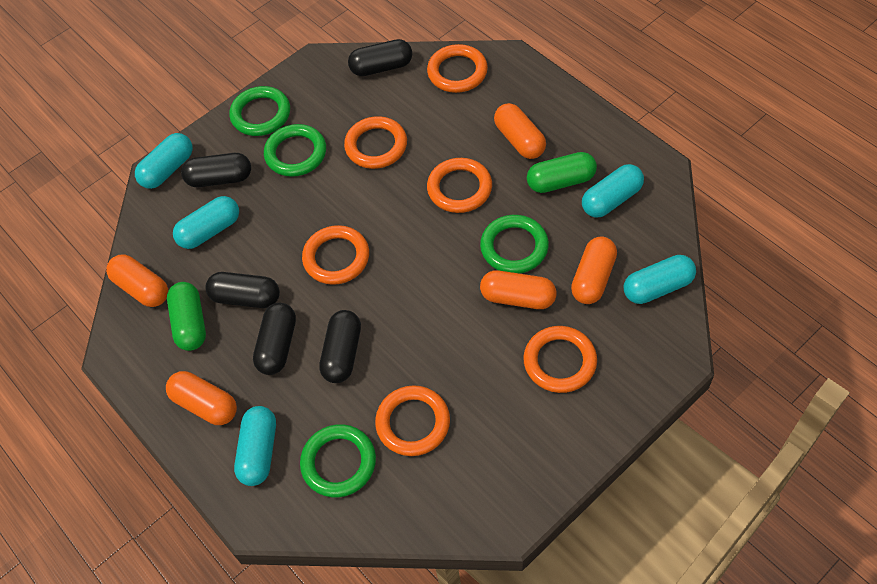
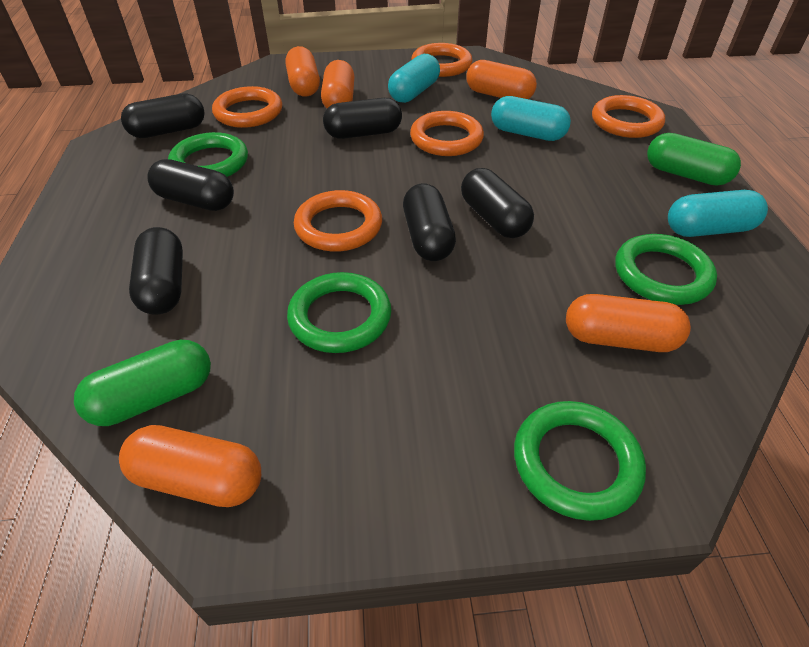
black capsule: [181,153,251,187] [205,272,280,308] [253,303,296,375] [319,310,361,383] [348,39,412,76] = 5 -> [121,93,205,138] [129,227,183,315] [147,159,234,211] [323,98,402,139] [403,183,456,261] [461,168,534,238] = 6
orange ring: [302,225,369,285] [344,116,407,169] [375,385,450,456] [427,44,488,93] [427,158,492,213] [523,326,597,393] = 6 -> [212,86,282,128] [294,190,382,252] [410,111,484,156] [411,43,472,77] [592,95,665,138] = 5
turquoise capsule: [135,133,193,189] [173,196,239,249] [234,406,276,486] [582,164,644,218] [624,255,696,304] = 5 -> [388,54,440,103] [491,96,571,141] [668,190,768,237] = 3

